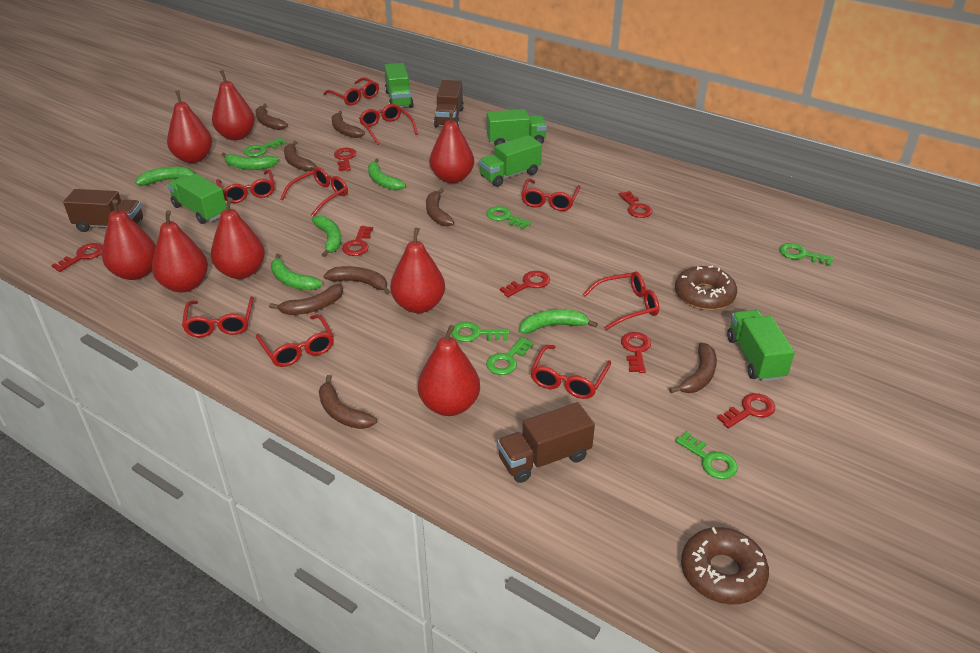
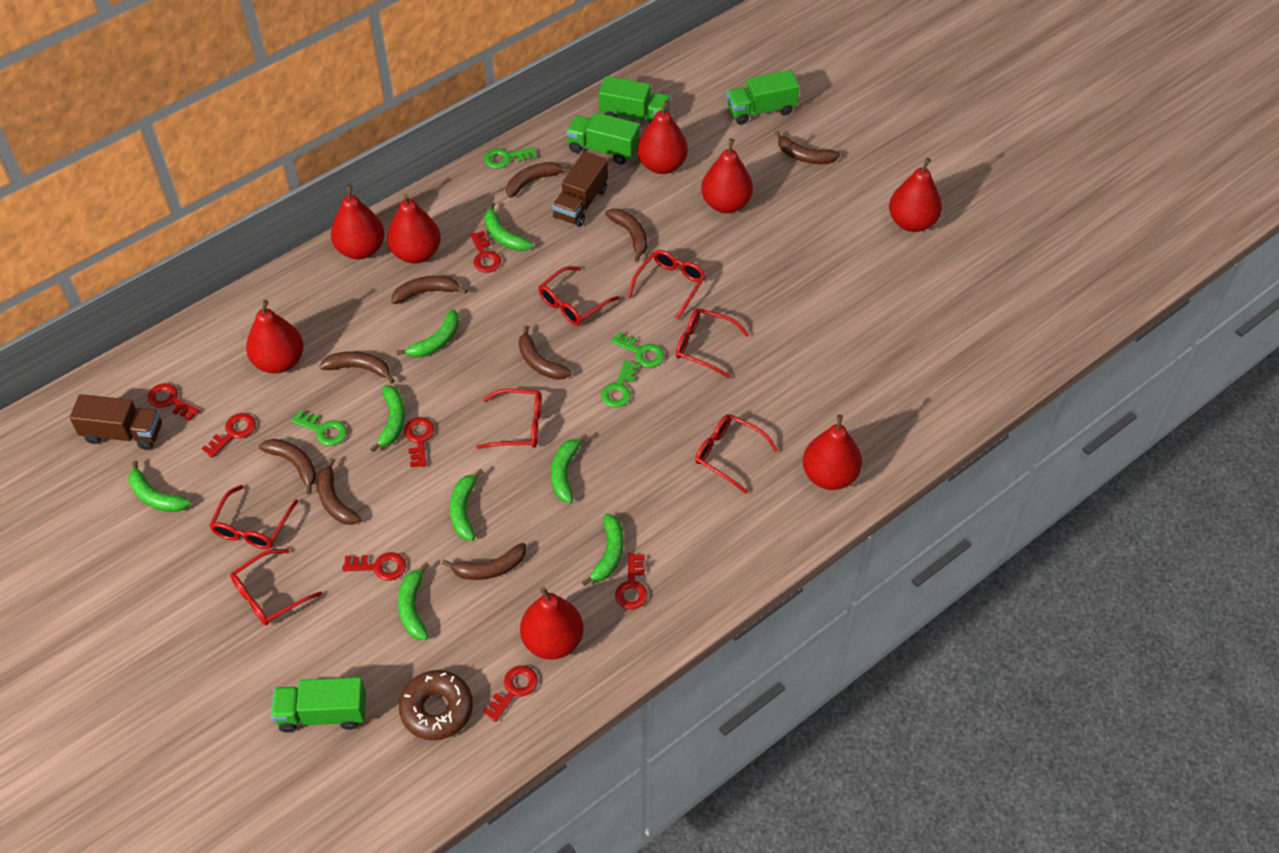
brown banana: [256,103,288,130] [269,284,343,315] [284,141,317,172] [319,375,377,429] [323,266,390,295] [332,111,365,138] [426,188,454,226] [669,343,717,393] = 8 -> [259,439,316,495] [317,458,361,525] [319,351,395,383] [392,276,467,304] [442,543,526,580] [506,162,571,198] [519,325,572,380] [605,209,647,262] [775,131,840,164] = 9
brown donut: [675,266,737,310] [681,527,769,604] = 2 -> [399,670,473,740] = 1
brown truck: [63,189,143,232] [434,80,464,128] [497,402,595,483] = 3 -> [69,394,162,450] [552,151,608,227] = 2
green banana: [135,167,195,185] [221,152,280,170] [271,253,323,290] [312,216,341,257] [368,158,406,190] [520,309,598,334] = 6 -> [129,461,191,512] [370,386,405,452] [397,309,459,358] [398,562,429,640] [450,469,484,541] [484,202,533,251] [551,434,588,503] [582,514,624,586] = 8
green key: [244,138,286,157] [451,322,509,342] [486,206,531,229] [486,337,534,375] [675,432,738,479] [779,243,834,266] = 6 -> [291,410,347,446] [484,147,536,169] [601,361,639,407] [611,331,664,368] = 4
green truck: [167,174,227,224] [384,63,414,108] [479,135,542,187] [487,109,547,146] [727,310,795,382] = 5 -> [271,677,366,733] [566,112,640,165] [599,76,671,123] [727,70,800,125] = 4
red glasses: [182,296,254,337] [216,169,275,203] [256,314,334,367] [280,167,348,217] [323,77,379,106] [359,104,418,145] [521,179,581,211] [530,345,611,399] [583,271,659,330] = 9 -> [209,485,298,549] [230,549,322,625] [476,389,541,449] [539,266,619,326] [628,250,706,320] [676,308,750,378] [695,414,778,494] = 7

